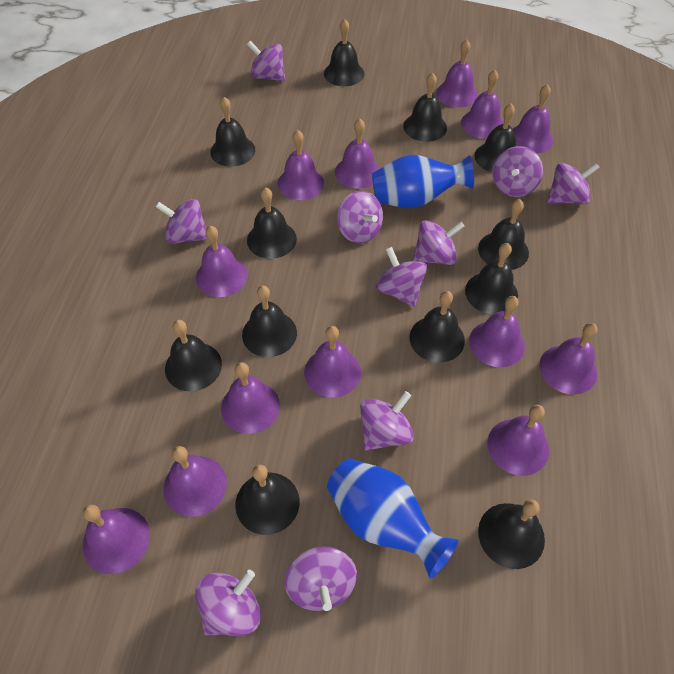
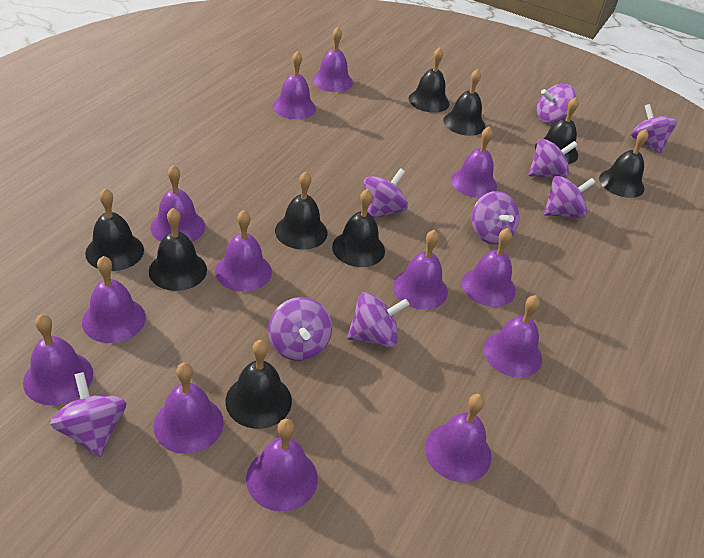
black bell: [165,320,222,391] [210,97,255,167] [235,465,300,535] [242,286,297,357] [247,187,297,259] [324,19,364,86] [403,72,447,142] [410,291,465,362] [465,243,518,314] [474,104,516,172] [478,199,529,270] [478,500,545,569] = 12 -> [85,188,144,271] [149,208,207,291] [225,340,292,429] [275,172,328,250] [332,189,385,267] [409,47,449,113] [443,69,485,136] [535,97,579,164] [599,129,649,198] = 9
blue vase: [327,459,459,579] [372,155,474,208] = 2 -> none = 0
purple spinning top: [155,199,208,244] [195,570,261,636] [247,41,285,81] [285,546,357,611] [337,191,383,243] [360,391,414,451] [376,247,427,307] [413,220,465,265] [492,146,543,197] [547,163,600,204] = 10 -> [50,372,127,457] [268,297,332,361] [347,292,410,348] [364,168,408,218] [472,191,519,244] [528,139,578,179] [537,84,576,123] [544,176,596,218] [631,104,677,154] = 9

